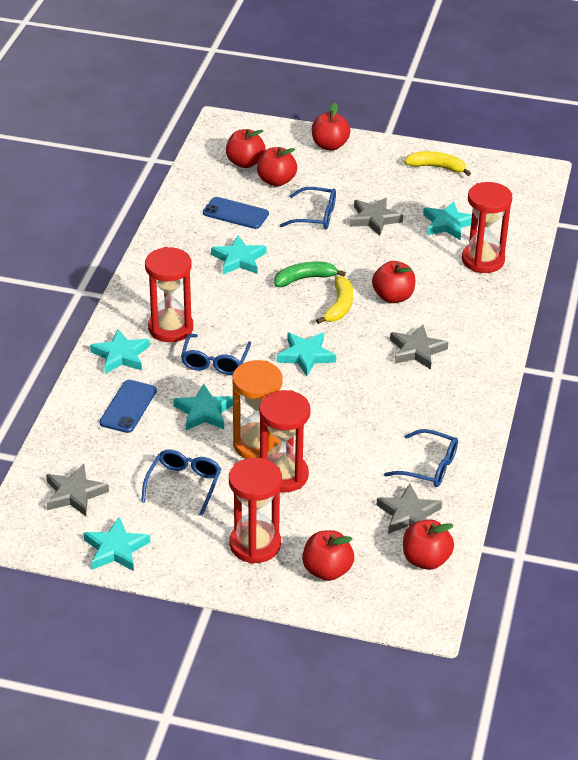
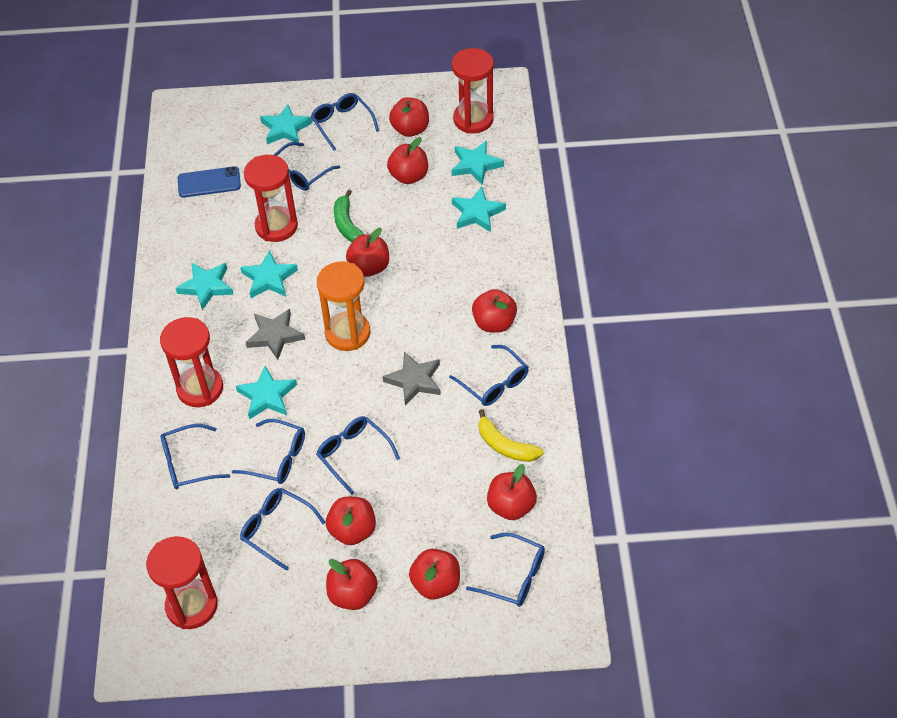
blue glasses: [141,449,221,516] [181,334,251,375] [280,187,336,229] [384,429,458,487] = 4 -> [160,424,230,489] [232,419,305,484] [240,488,325,571] [274,142,340,191] [311,93,379,151] [316,416,400,495] [449,345,529,406] [466,533,545,607] = 8
blue phone: [100,380,157,433] [203,197,269,229] = 2 -> [178,166,241,198] = 1
grey star: [46,464,109,516] [350,198,403,236] [377,484,442,534] [390,325,448,370] = 4 -> [245,309,305,360] [382,352,441,406] = 2
red apple: [226,129,266,168] [257,147,297,187] [302,530,354,581] [312,103,351,151] [372,261,415,303] [403,520,454,570] = 6 -> [326,497,376,545] [326,559,378,610] [346,228,389,277] [387,137,428,184] [389,97,429,137] [409,549,460,600] [472,289,517,332] [487,464,537,520] = 8
yellow banana: [316,276,353,324] [404,151,471,176] = 2 -> [479,409,544,462] = 1

